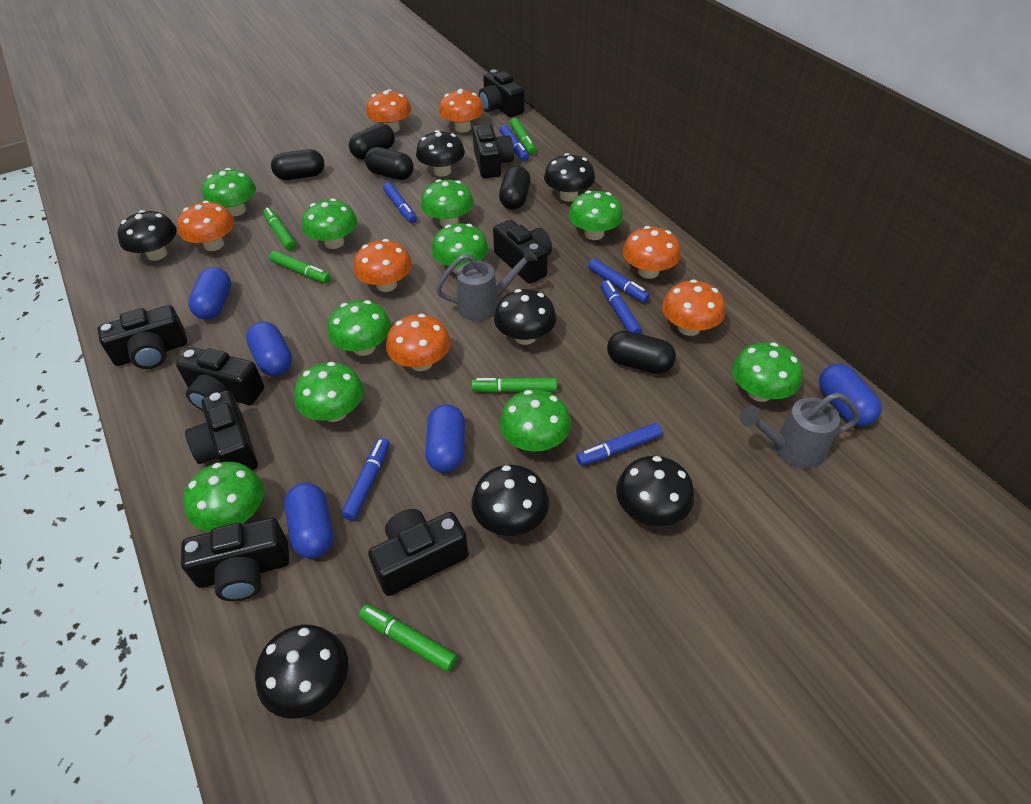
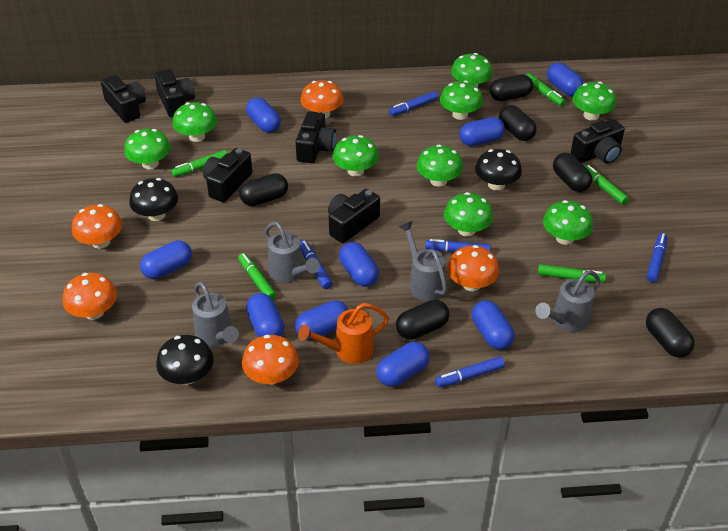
black camera: [98,305,187,369] [176,347,264,411] [181,518,289,601] [185,390,258,471] [368,509,469,596] [472,124,514,178] [479,69,524,117] [493,220,552,284] = 8 -> [101,75,146,123] [154,69,195,117] [203,148,252,202] [295,111,336,163] [328,189,380,243] [571,119,625,164] = 6
black capsule: [271,149,324,180] [349,123,395,159] [365,147,414,180] [499,166,531,210] [607,331,676,374] = 5 -> [239,173,288,206] [396,300,449,340] [490,74,533,101] [499,105,537,141] [553,153,592,192] [646,308,695,357] = 6
black mushroom: [118,210,177,261] [255,625,348,719] [416,130,465,177] [472,465,549,536] [494,289,556,345] [544,153,595,202] [616,456,694,526] = 7 -> [129,178,178,221] [156,335,214,385] [475,149,522,190] = 3
blue capsule: [188,267,231,320] [246,321,292,376] [284,483,334,558] [425,404,465,473] [819,364,882,426] = 5 -> [140,240,192,279] [246,97,281,133] [246,293,284,337] [295,301,349,340] [339,242,379,287] [376,342,430,387] [460,117,505,146] [472,300,515,350] [547,63,584,96] = 9
blue marker: [341,438,390,521] [383,182,417,223] [499,125,529,161] [576,423,662,466] [588,259,650,303] [601,280,642,334] = 6 -> [300,240,332,289] [389,91,438,116] [425,239,490,252] [435,357,505,387] [647,233,667,282] = 5
green mushroom: [183,462,264,532] [202,168,256,216] [294,362,364,422] [302,198,357,249] [328,300,391,356] [421,179,474,227] [432,223,488,274] [500,390,571,451] [569,190,623,240] [732,342,802,402] = 10 -> [124,129,171,169] [173,102,217,142] [333,135,379,177] [417,145,463,187] [440,81,483,120] [444,192,493,237] [451,53,493,87] [543,200,593,245] [573,82,616,121] = 9
grey watering can: [436,247,538,321] [740,392,860,469] = 2 -> [192,281,239,346] [264,221,320,283] [399,221,447,301] [535,270,601,332] = 4
orange mushroom: [177,201,234,251] [354,239,412,292] [366,89,412,133] [386,314,451,371] [439,89,484,133] [623,226,681,279] [662,279,725,336] = 7 -> [63,273,117,320] [72,204,122,249] [242,335,299,384] [300,80,343,119] [447,245,499,291] = 5
orange watering can: none = 0 -> [298,303,389,364] = 1

